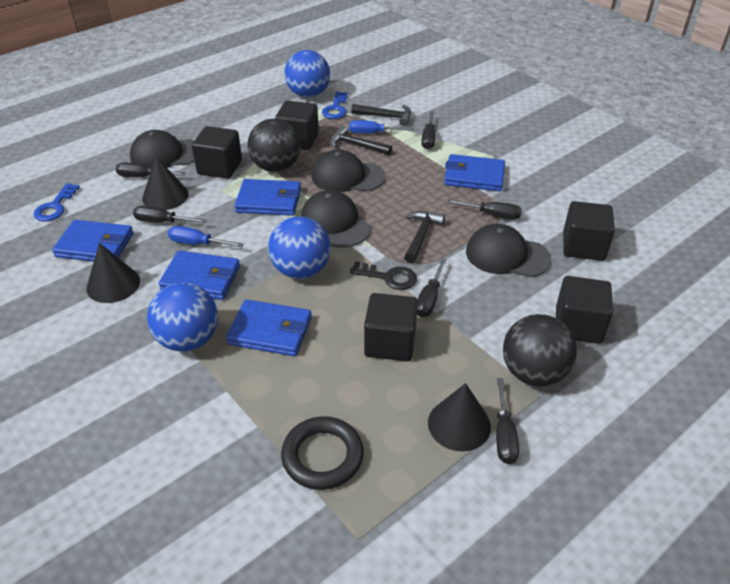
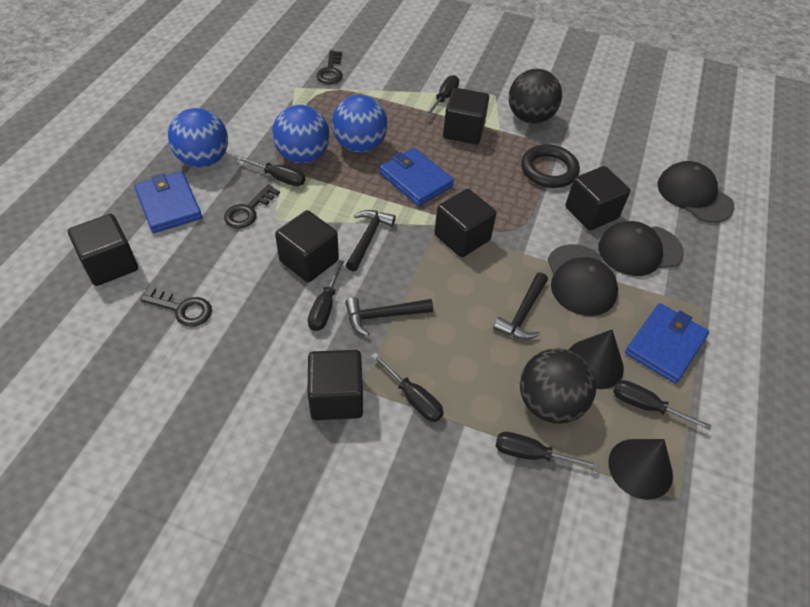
black cap: [130,130,195,168] [301,190,371,248] [312,149,385,192] [466,224,551,277] = 4 -> [548,244,618,316] [598,221,684,276] [657,161,734,223] = 3
black cone: [86,243,140,303] [142,156,189,210] [428,383,491,451] = 3 -> [569,330,624,389] [608,439,673,500] = 2
black cube: [192,126,242,179] [275,100,319,150] [364,293,418,361] [556,276,613,344] [563,201,615,261] = 5 -> [68,214,138,286] [275,210,339,282] [307,350,363,420] [434,189,496,258] [443,88,489,144] [565,166,630,231] = 6
black key: [350,261,417,290] = 1 -> [140,287,212,327] [224,185,280,228] [316,51,343,84] = 3
blue key: [33,183,80,221] [322,92,348,119] = 2 -> none = 0
blue screwdriver: [168,226,244,247] [349,120,414,134] = 2 -> none = 0
blue wallet: [52,220,133,261] [158,250,240,300] [226,299,312,356] [234,179,301,216] [444,154,505,191] = 5 -> [134,171,202,233] [379,148,454,206] [625,303,709,384] = 3

